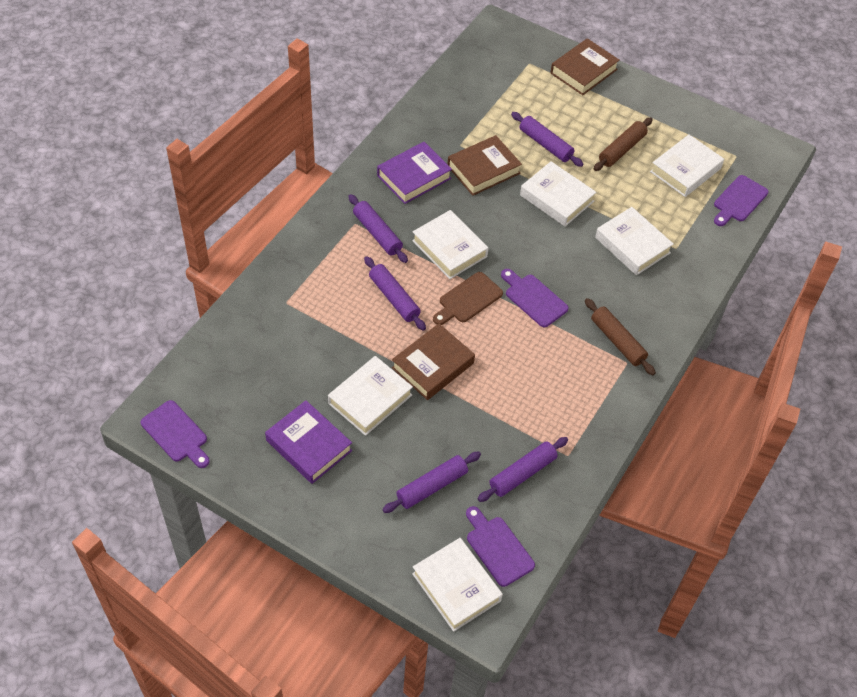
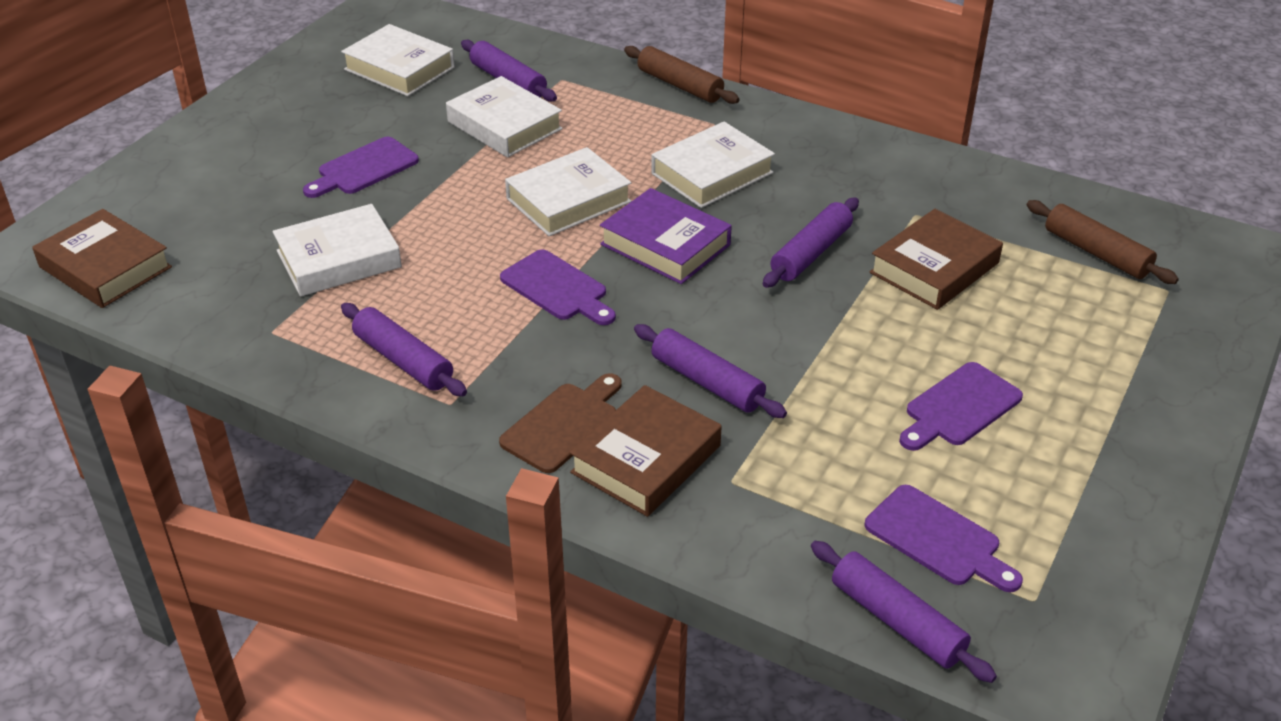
purple book: [265,400,352,484] [377,142,452,204] = 2 -> [600,188,732,284] = 1
white book: [328,356,413,436] [412,210,489,279] [412,538,503,632] [520,161,596,227] [595,207,674,275] [650,134,724,197] = 6 -> [273,204,402,297] [341,24,455,96] [446,76,563,157] [505,147,631,236] [651,122,775,208] = 5

